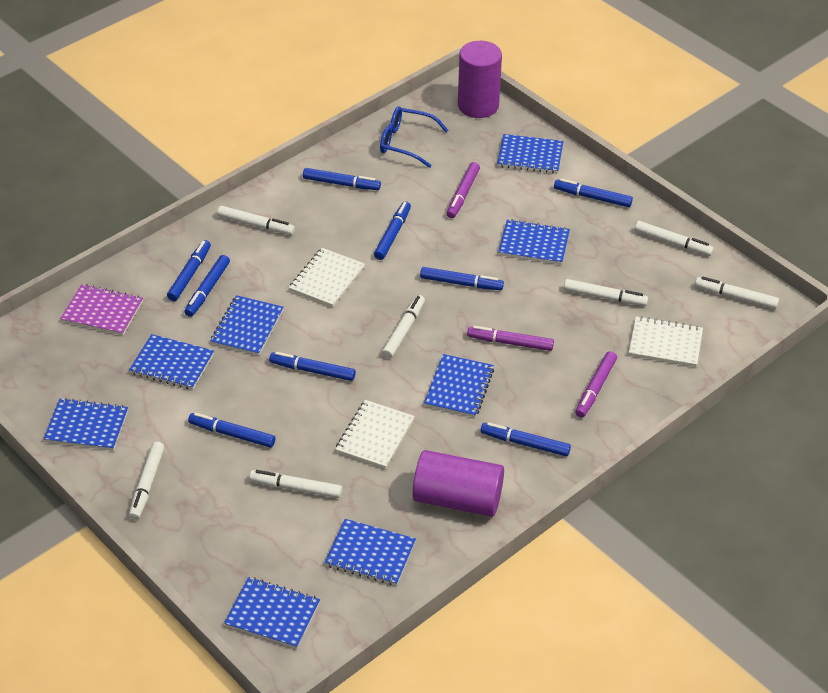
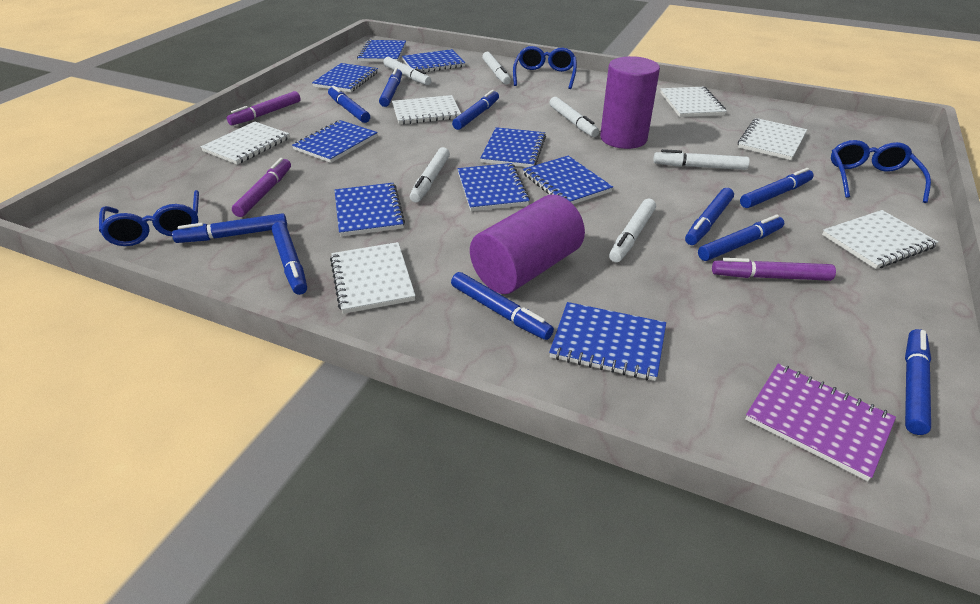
blue glasses: [380,106,448,168] = 1 -> [99,190,199,246] [513,46,577,89] [831,140,931,203] = 3
blue marker: [167,240,211,301] [184,255,230,317] [188,413,275,448] [269,352,356,381] [303,168,381,190] [374,201,411,260] [420,267,504,290] [480,422,571,456] [554,179,633,207] = 9 -> [172,213,287,243] [271,222,307,295] [328,85,370,123] [379,68,402,107] [451,272,554,340] [452,90,499,130] [685,188,734,245] [698,215,784,261] [740,168,814,208] [905,329,931,435] = 10
blue notebook: [43,398,128,451] [129,334,214,390] [210,295,284,356] [224,577,320,649] [324,519,416,586] [424,354,494,417] [497,134,564,174] [498,219,570,265] = 8 -> [292,120,378,163] [312,63,378,92] [335,183,405,236] [357,40,406,62] [402,49,465,72] [458,163,530,211] [480,127,546,167] [523,156,613,204] [549,302,666,381] = 9
white marker: [129,442,164,520] [217,206,295,235] [249,470,342,498] [382,295,425,359] [564,279,648,306] [635,221,714,256] [695,277,779,309] = 7 -> [383,57,431,85] [410,147,450,203] [482,52,511,85] [549,97,599,137] [609,199,656,262] [653,149,750,170] = 6
white notebook: [289,248,365,307] [335,400,415,469] [629,316,703,367] = 3 -> [201,122,290,165] [330,242,416,314] [392,95,461,125] [660,87,726,117] [738,118,807,160] [822,210,938,269] = 6

